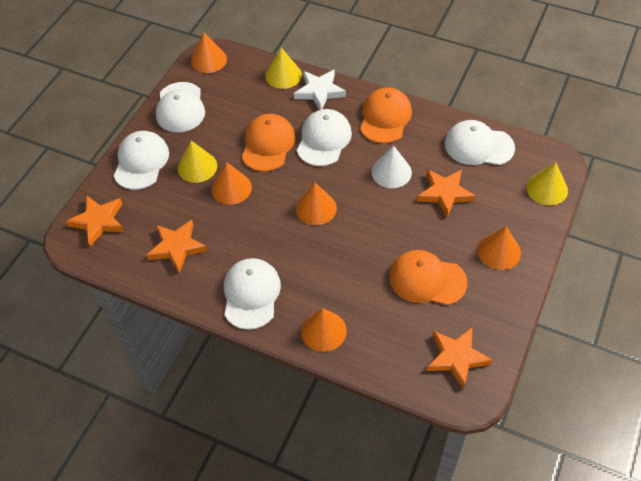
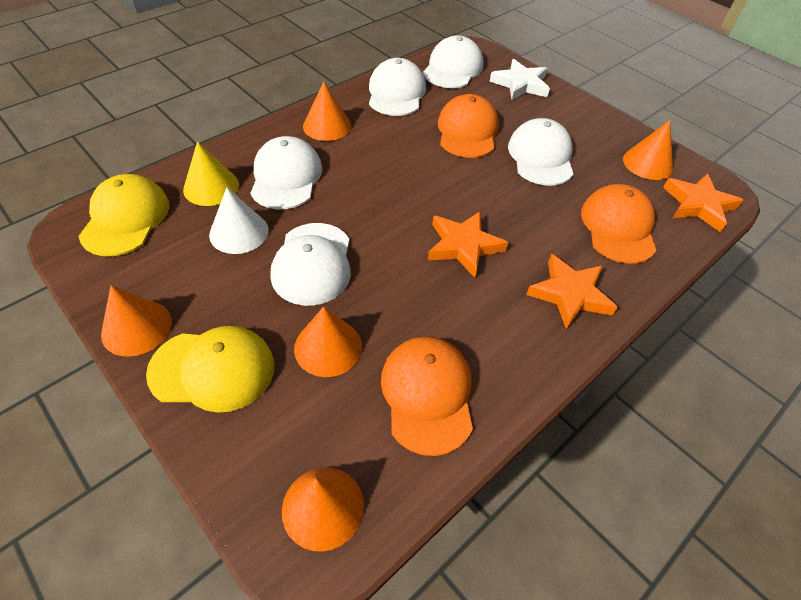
orange star: [66,195,124,247] [146,220,207,273] [417,169,476,217] [427,327,493,390] = 4 -> [428,211,508,278] [526,254,618,330] [663,174,744,232] = 3
yellow cap: none = 0 -> [78,174,169,256] [146,326,275,413] = 2
yellow cone: [178,141,217,183] [265,48,302,89] [526,163,568,205] = 3 -> [183,141,239,206] = 1

